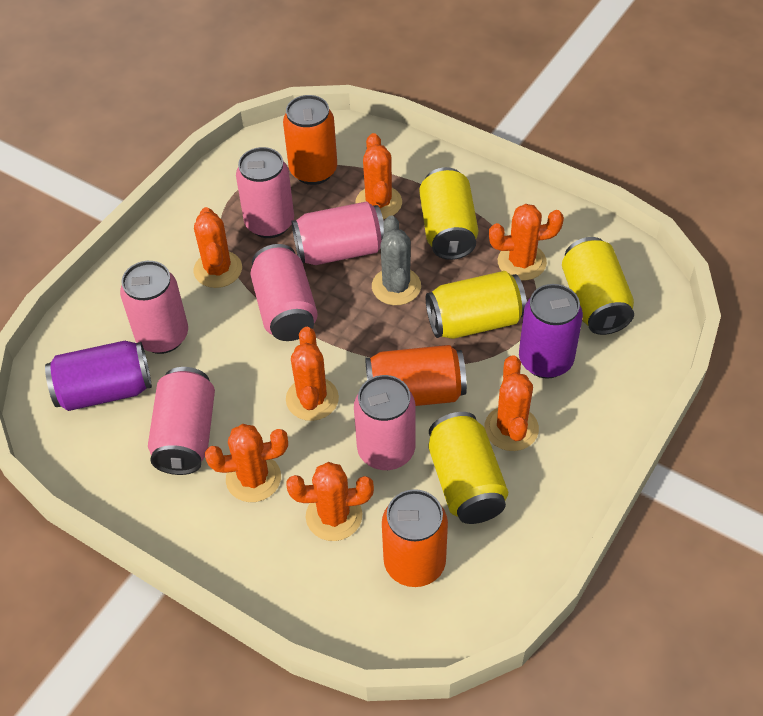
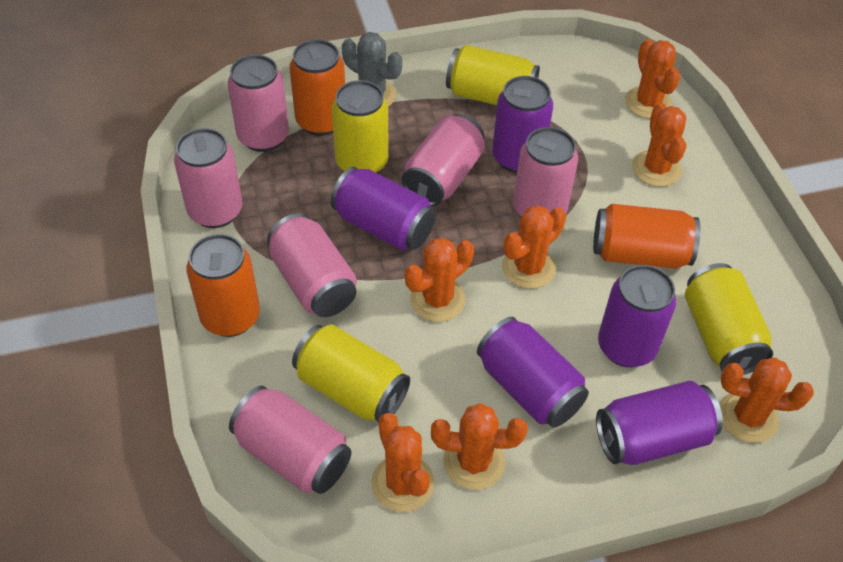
purple can: [45,341,152,411] [519,284,583,379] = 2 -> [331,167,436,250] [477,317,589,428] [492,76,553,173] [596,381,723,465] [598,265,676,367] = 5

